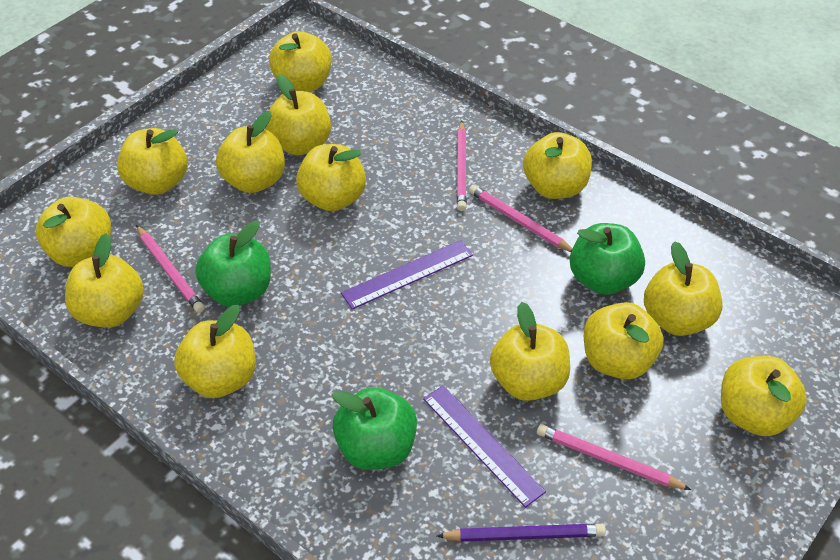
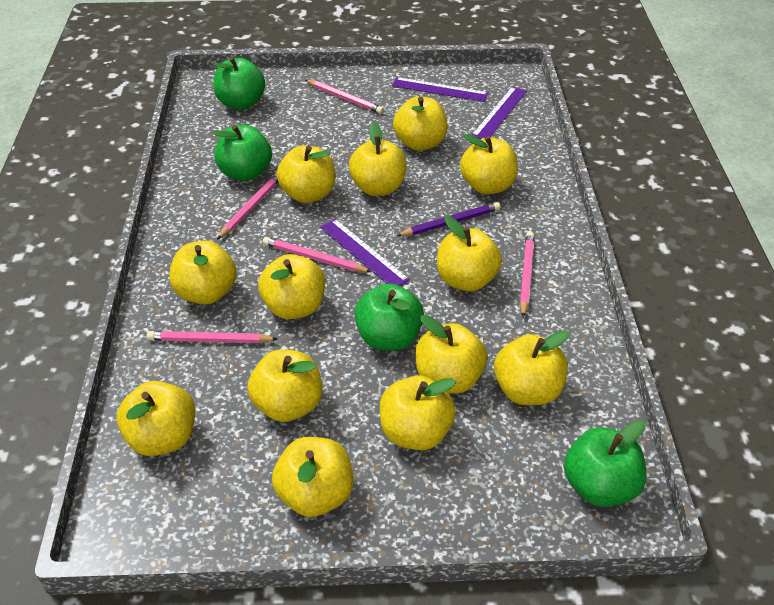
green apple: [195,221,271,307] [332,387,417,470] [570,223,645,295] = 3 -> [213,57,265,110] [213,125,272,181] [354,283,424,350] [564,420,647,507] = 4
pink pencil: [136,225,205,313] [457,120,467,211] [469,185,572,252] [537,424,691,490] = 4 -> [147,331,278,343] [217,173,278,240] [263,237,372,272] [305,80,384,114] [520,232,534,318] = 5
purple ruler: [341,240,473,309] [423,385,546,508] = 2 -> [320,219,410,286] [392,77,489,102] [472,87,527,139] = 3

